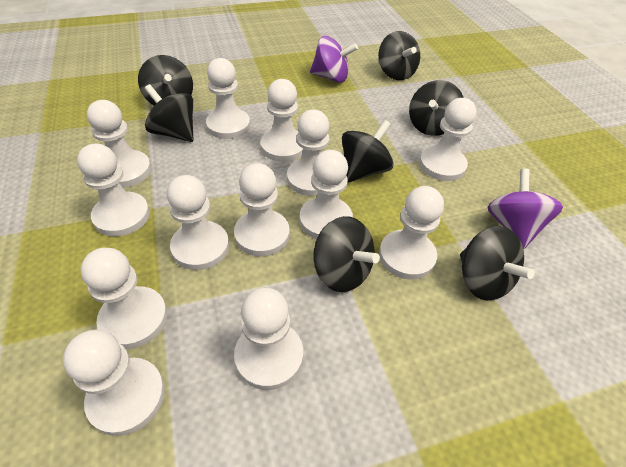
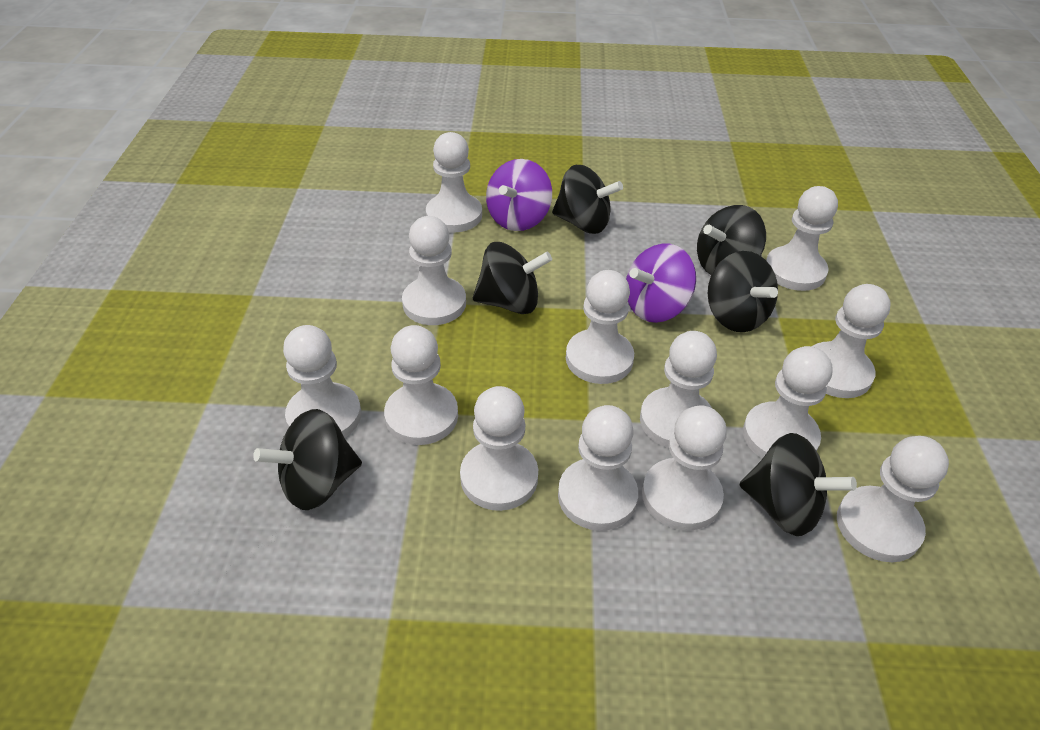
black spinning top: [138,55,193,105] [144,84,194,142] [313,216,380,292] [342,120,394,183] [378,31,420,80] [409,80,464,136] [460,226,535,301] = 7 -> [253,409,362,510] [473,242,552,314] [552,165,623,234] [697,205,766,275] [708,251,778,332] [740,433,857,536] = 6

